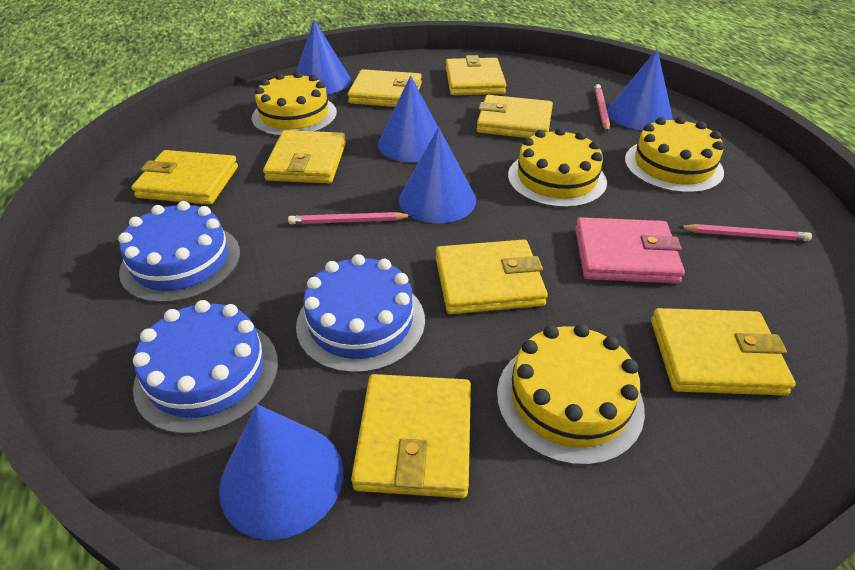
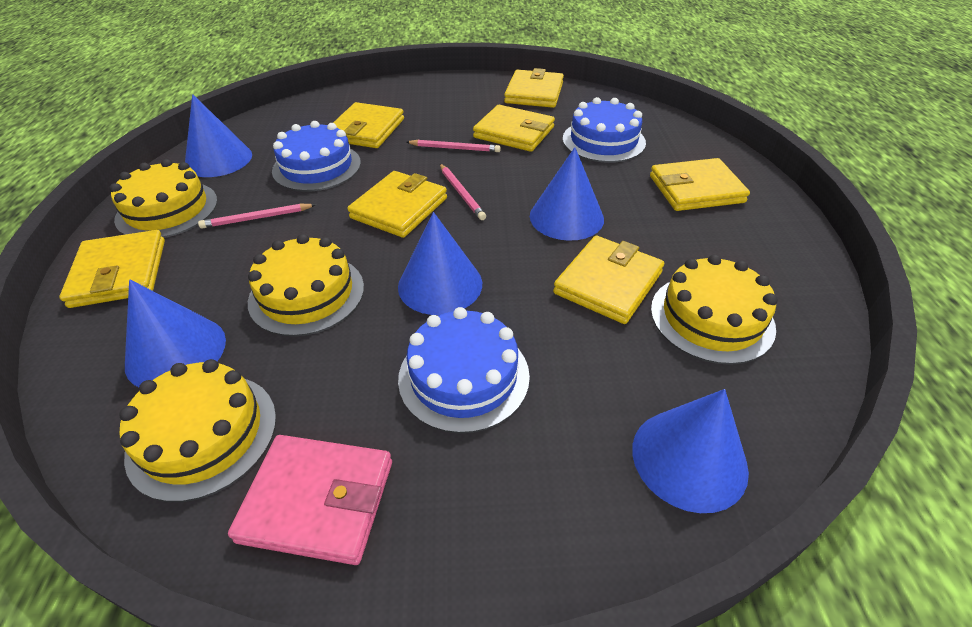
yellow wallet: [132,150,238,205] [263,130,346,184] [348,69,422,107] [351,374,471,498] [436,240,548,314] [446,55,506,95] [476,95,553,138] [651,308,796,396] = 8 -> [59,230,165,308] [333,102,404,148] [347,171,447,238] [473,105,555,152] [504,68,564,108] [553,236,664,324] [650,158,750,211] = 7

